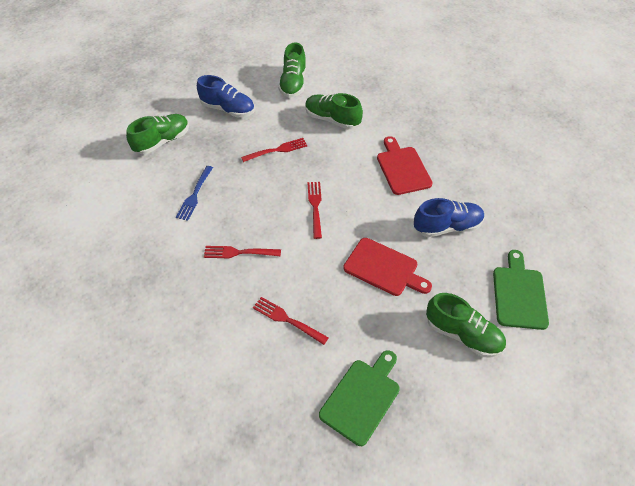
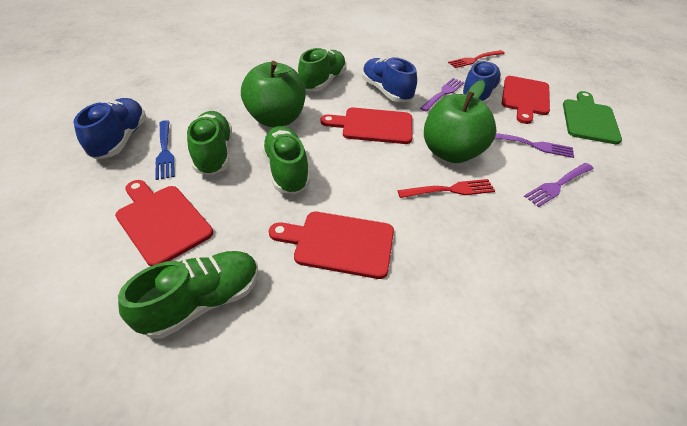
blue shoe: [197,75,255,117] [414,198,485,237] = 2 -> [73,98,146,160] [362,57,417,102] [461,61,502,105] = 3
green apple: none = 0 -> [241,61,306,127] [424,80,496,163] = 2
green cutting board: [319,350,400,446] [493,250,549,330] = 2 -> [563,91,622,144] = 1
purple fork: none = 0 -> [420,78,464,112] [494,133,574,158] [524,163,594,207] = 3
red cutting board: [343,238,432,296] [377,136,432,195] = 2 -> [115,180,213,266] [269,212,394,279] [321,108,412,144] [502,76,550,124] = 4
red fork: [204,246,281,258] [241,138,307,162] [253,297,329,345] [307,182,322,239] = 4 -> [398,179,495,198] [448,50,505,68] = 2

